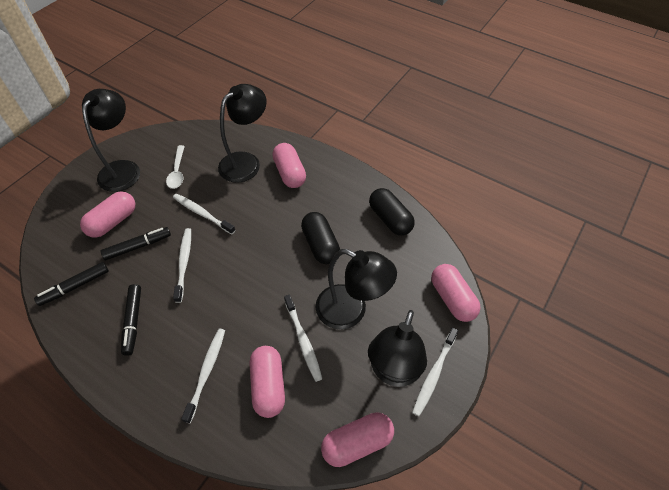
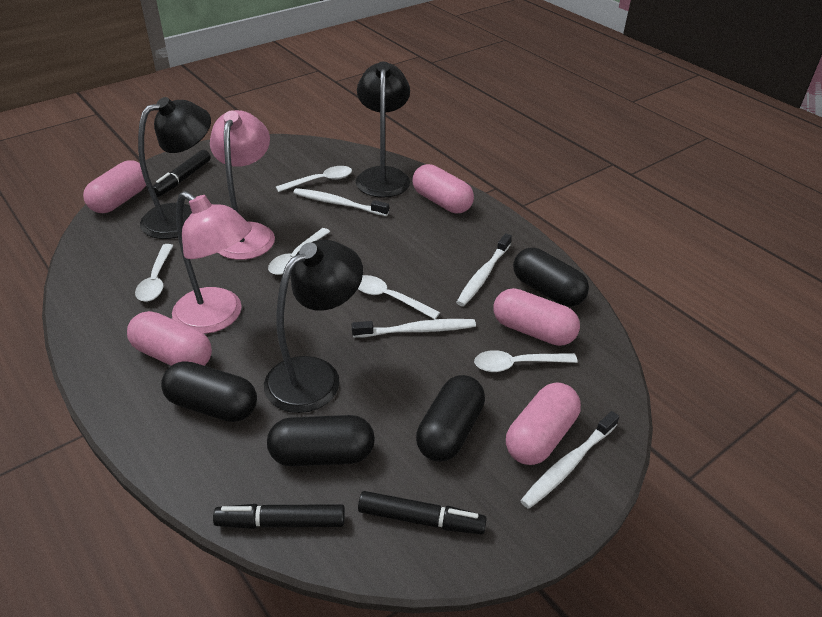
black capsule: [301,212,340,264] [369,188,415,236] = 2 -> [161,361,257,422] [267,415,375,466] [416,375,485,462] [513,248,589,307] = 4
black lamp: [82,89,140,192] [218,84,267,183] [315,249,397,329] [368,310,427,387] = 4 -> [138,97,211,239] [264,240,363,413] [356,61,410,198] = 3
pink lamp: none = 0 -> [172,191,252,334] [210,110,275,260] = 2
white spoon: [166,145,185,189] = 1 -> [135,244,173,302] [268,228,330,275] [276,166,352,192] [358,275,440,319] [474,350,578,372] = 5
white toothbrush: [173,194,235,234] [173,228,191,303] [181,329,225,423] [284,295,322,382] [412,328,458,417] = 5 -> [293,188,389,216] [352,319,476,338] [456,233,512,306] [520,411,619,509] = 4

